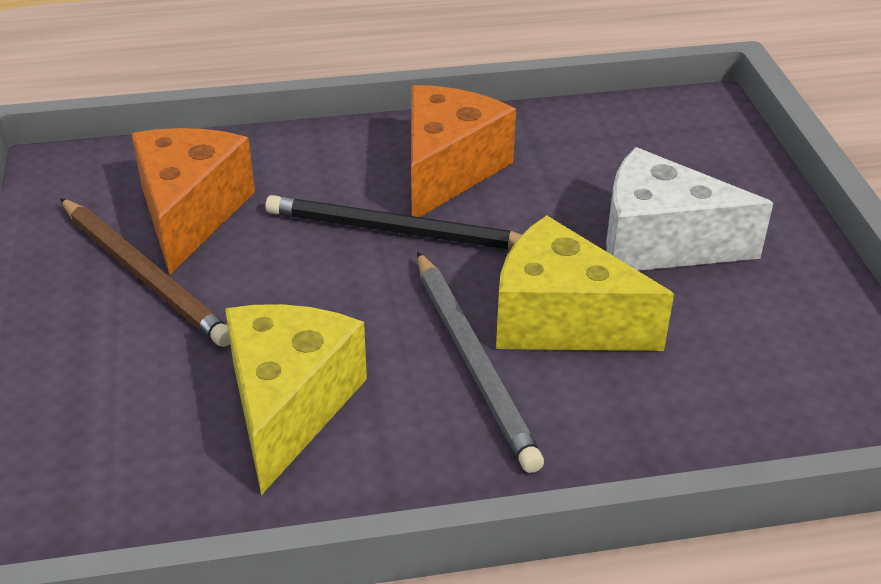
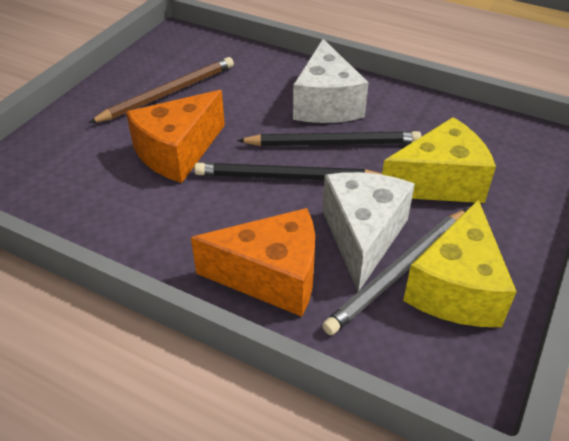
black pencil: [265,195,522,250] = 1 -> [194,163,382,180] [237,131,422,146] = 2
white cheese: [606,147,773,271] = 1 -> [293,39,369,123] [323,172,415,292] = 2

